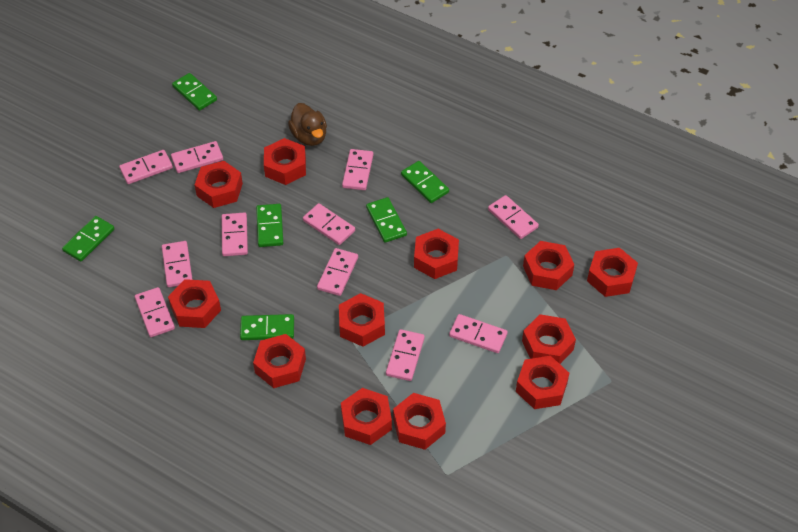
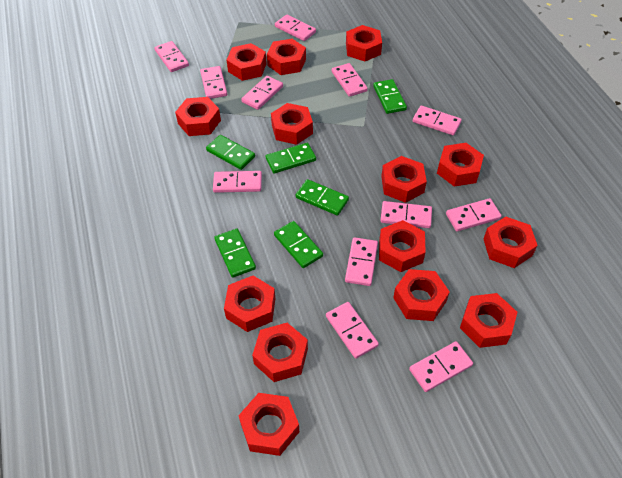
brown duck: [288,103,327,146] = 1 -> none = 0
pink domino: [119,150,173,184] [135,287,175,337] [162,241,193,287] [171,141,223,173] [222,213,248,256] [303,203,355,245] [317,248,358,296] [342,149,373,190] [386,329,425,381] [449,314,508,353] [488,195,539,239] = 11 -> [154,41,189,72] [200,66,227,99] [213,171,262,193] [241,76,283,110] [275,15,316,41] [326,302,379,359] [332,63,368,97] [345,237,378,286] [380,201,432,228] [409,341,473,392] [413,106,462,135] [446,198,502,231] = 12
red nut: [168,279,221,328] [195,161,243,208] [253,334,306,388] [264,138,306,185] [339,293,385,347] [341,388,392,445] [393,393,446,450] [414,229,459,279] [516,356,569,409] [522,314,576,364] [523,241,574,290] [587,248,638,297] = 12 -> [175,97,221,136] [224,276,275,332] [227,43,267,81] [238,393,299,456] [252,323,308,382] [267,39,306,75] [271,103,313,145] [346,25,382,61] [379,220,426,272] [381,156,427,203] [393,269,450,321] [437,143,484,187] [460,293,517,348] [483,217,538,268] = 14

